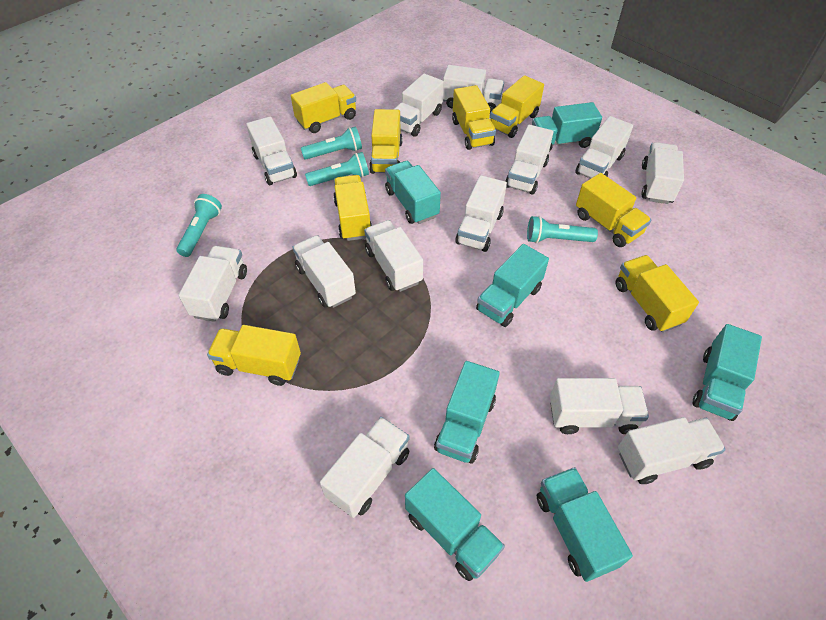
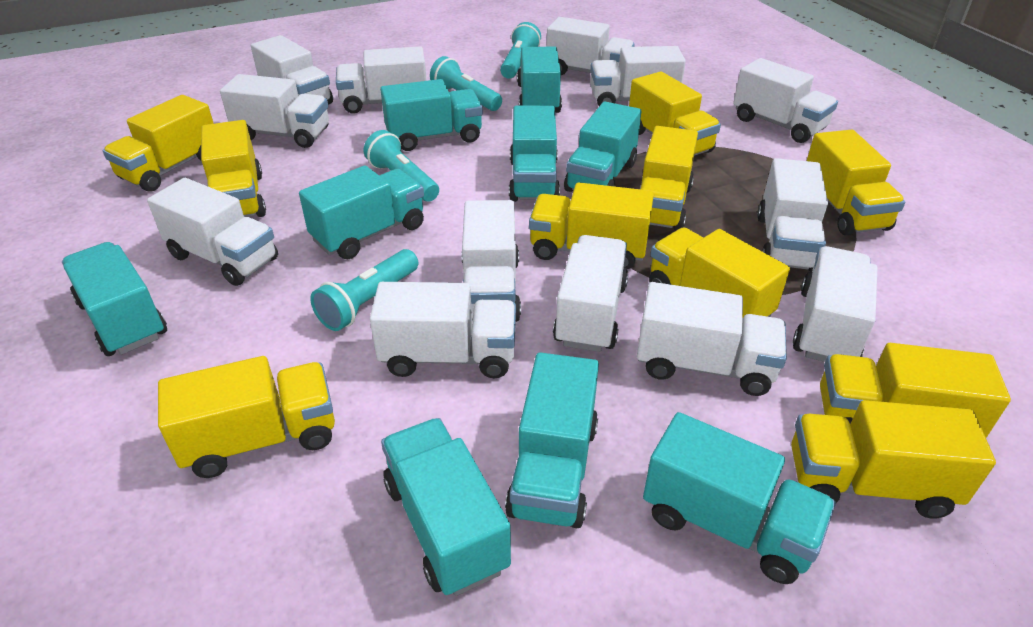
turquoise truck: [385,161,441,224] [405,468,505,581] [434,361,500,464] [476,244,549,327] [532,102,602,151] [537,467,633,582] [693,324,762,421] = 7 -> [62,242,167,356] [299,165,424,259] [380,79,483,151] [381,418,511,596] [505,352,599,528] [509,106,560,202] [517,47,562,113] [564,102,641,192] [643,412,836,584] = 9
yellow truck: [207,325,301,386] [291,82,356,133] [333,175,372,241] [369,109,403,174] [452,85,496,150] [490,75,544,138] [576,173,651,247] [615,255,699,332] = 8 -> [103,95,214,192] [158,356,335,478] [201,120,266,217] [529,182,654,269] [629,71,721,156] [640,126,698,231] [649,227,790,319] [791,400,996,518] [807,130,905,236] [820,343,1011,438] = 10

